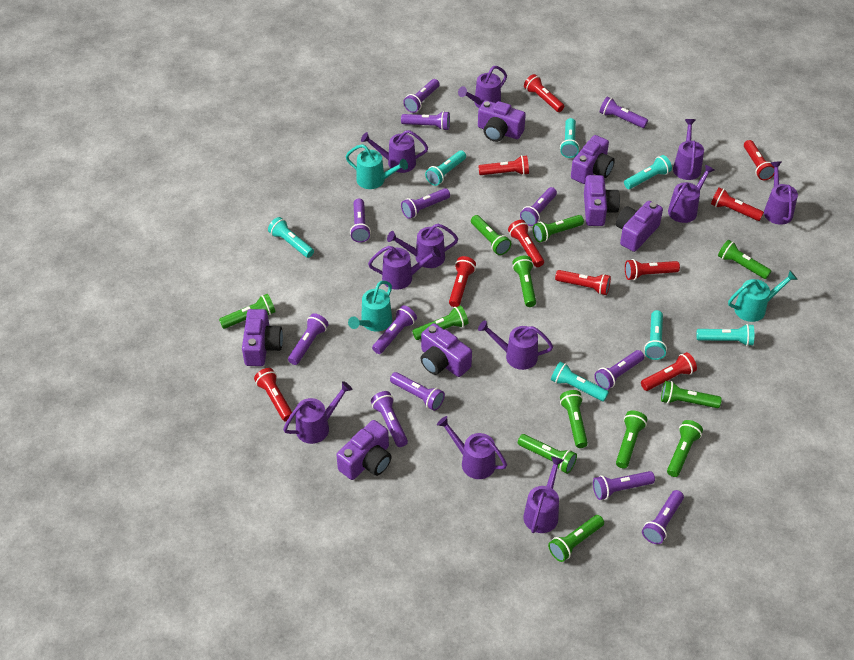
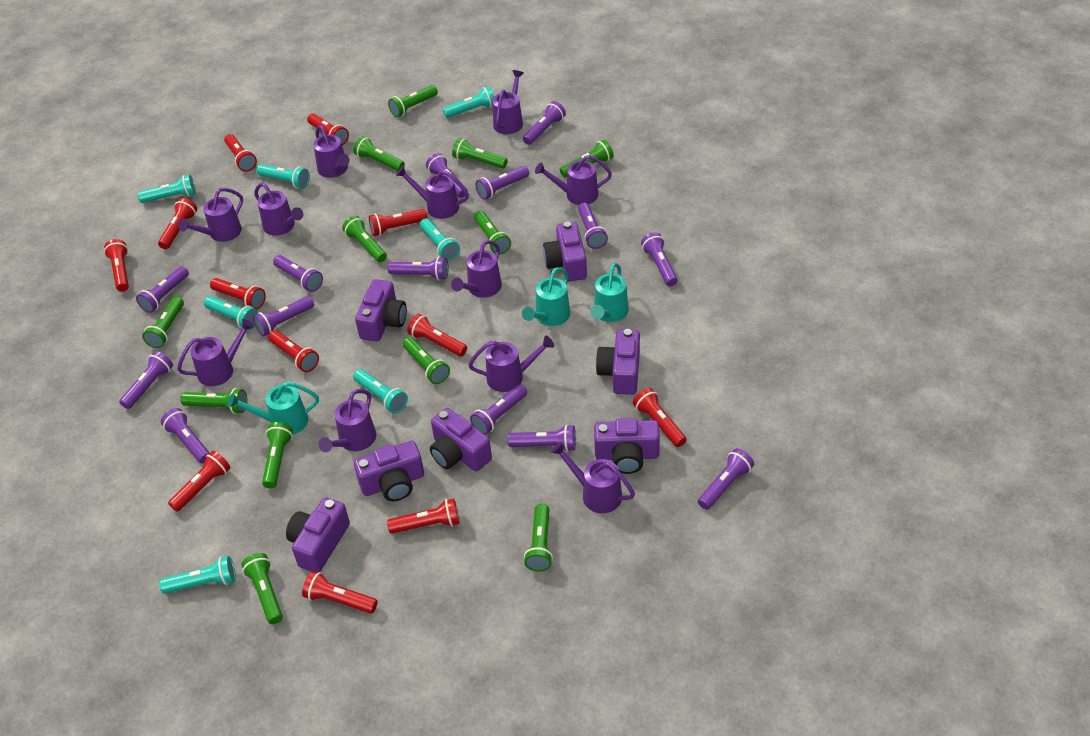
purple flashlight: [288,313,329,365] [350,199,371,243] [371,391,408,447] [372,305,417,354] [390,372,445,411] [401,111,450,131] [401,188,450,219] [403,79,440,113] [520,187,557,226] [593,471,655,500] [594,350,644,390] [600,97,648,128] [642,490,684,544] = 13 -> [119,351,173,409] [136,266,189,313] [161,408,210,464] [253,296,314,337] [273,255,323,292] [388,257,449,281] [426,153,468,198] [470,384,527,435] [476,166,529,200] [507,425,576,452] [523,101,566,145] [578,203,608,249] [641,232,677,286] [698,448,754,510] = 14
red flashlight: [254,368,292,421] [449,256,476,307] [478,155,529,175] [508,220,544,267] [524,74,564,112] [555,270,611,295] [625,259,680,280] [641,352,697,391] [711,187,764,221] [744,140,774,180] = 10 -> [104,239,129,292] [158,198,197,249] [168,451,231,512] [210,278,266,310] [224,134,257,172] [268,330,319,372] [302,571,377,614] [307,114,349,145] [369,209,428,236] [387,498,460,534] [407,314,467,356] [633,388,687,447] = 12

